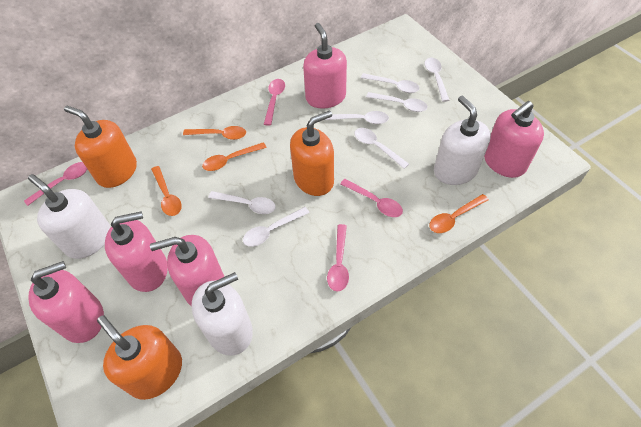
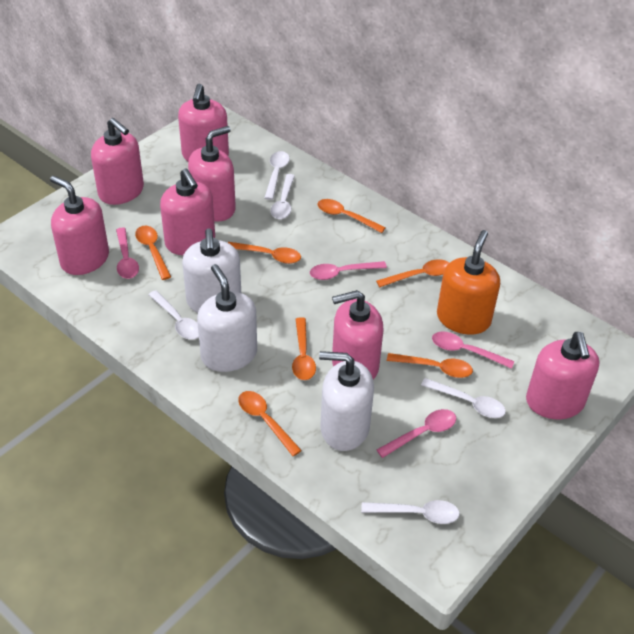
orange soap dispenser: [64,106,137,188] [97,315,182,400] [290,110,334,196] = 3 -> [437,230,500,335] = 1
orange spoon: [151,166,182,216] [183,126,246,140] [202,142,267,171] [429,194,489,233] = 4 -> [135,226,171,280] [228,242,301,264] [238,391,302,456] [292,317,316,380] [318,199,386,233] [376,259,449,287] [387,353,473,378] = 7
pink soap dispenser: [28,261,104,343] [105,211,168,292] [150,235,224,307] [303,23,347,109] [484,101,544,178] = 5 -> [50,176,109,275] [91,118,144,205] [160,169,215,255] [178,83,229,161] [188,126,236,221] [332,290,383,379] [526,332,599,419] = 7
white spoon: [208,191,276,214] [243,207,310,247] [325,111,389,124] [354,128,409,169] [361,73,419,93] [366,92,428,112] [424,58,449,102] = 7 -> [148,290,199,340] [265,151,290,200] [271,174,295,219] [361,500,460,524] [421,378,506,418] = 5

